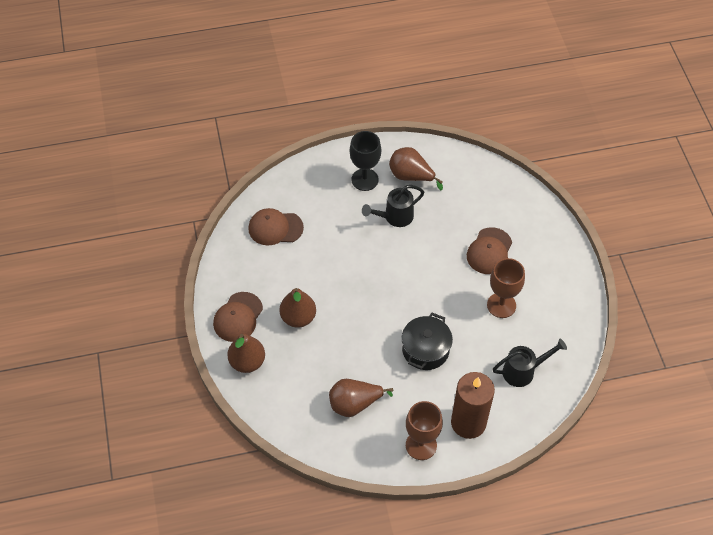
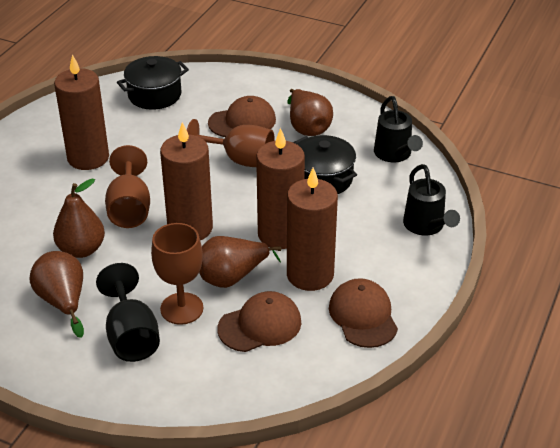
black pot: [401,313,453,370] = 1 -> [117,56,189,110] [293,135,357,194] = 2
brown candle: [451,372,495,439] = 1 -> [54,54,109,170] [160,122,213,240] [256,128,305,249] [287,168,338,291] = 4
brown goblet: [406,401,443,460] [487,258,525,318] = 2 -> [105,145,150,228] [151,223,203,325] [187,119,275,167] = 3

